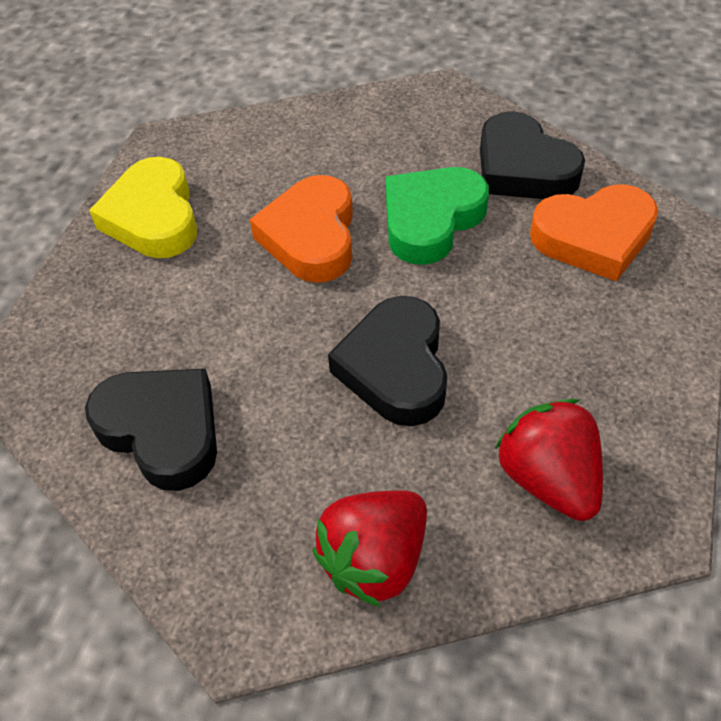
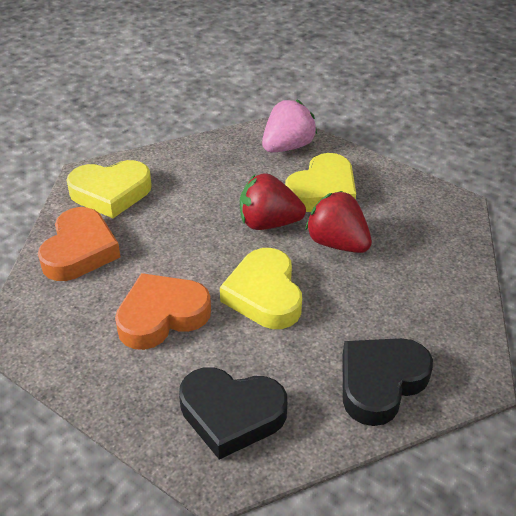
black heart: [85,368,217,491] [328,296,447,426] [480,111,585,199] = 3 -> [179,367,287,460] [343,338,433,426] = 2
green heart: [386,167,489,265] = 1 -> none = 0
pink strawberry: none = 0 -> [262,100,317,152] = 1
yellow heart: [89,157,197,258] = 1 -> [67,160,152,218] [220,248,302,329] [285,153,356,212] = 3

